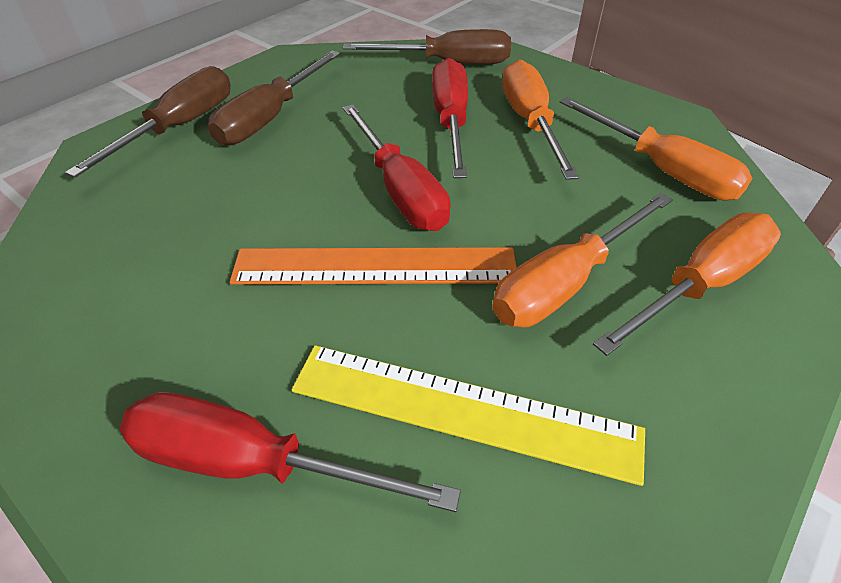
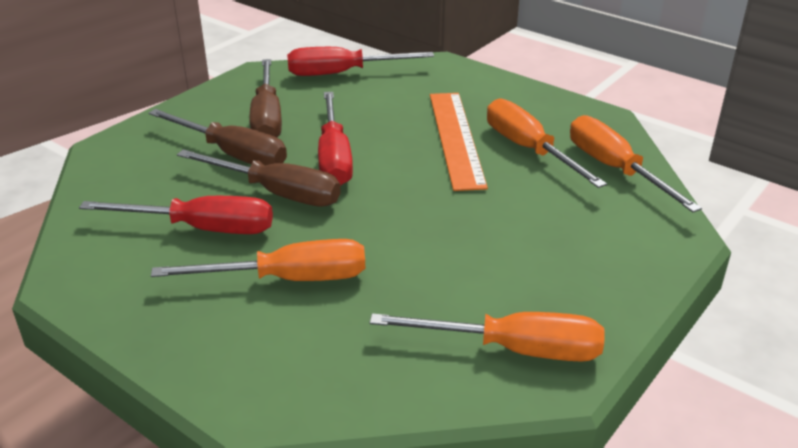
yellow ruler: [291,345,645,486] = 1 -> none = 0

